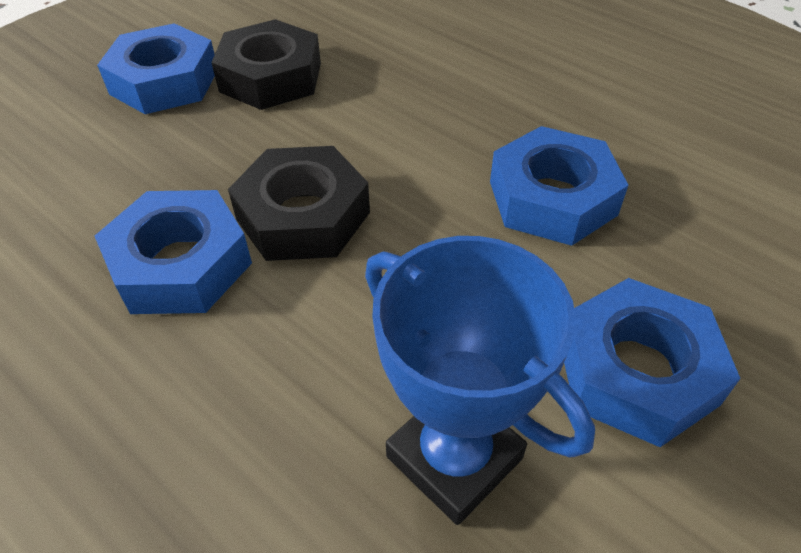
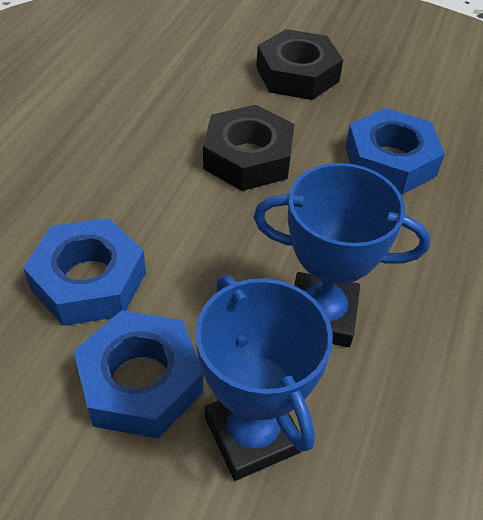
blue nut: [95,190,252,314] [97,23,215,114] [490,126,628,246] [564,278,741,447] = 4 -> [23,218,146,326] [74,310,203,438] [345,108,445,195] = 3
blue trophy: [365,236,595,525] = 1 -> [195,275,333,481] [253,163,430,347] = 2

